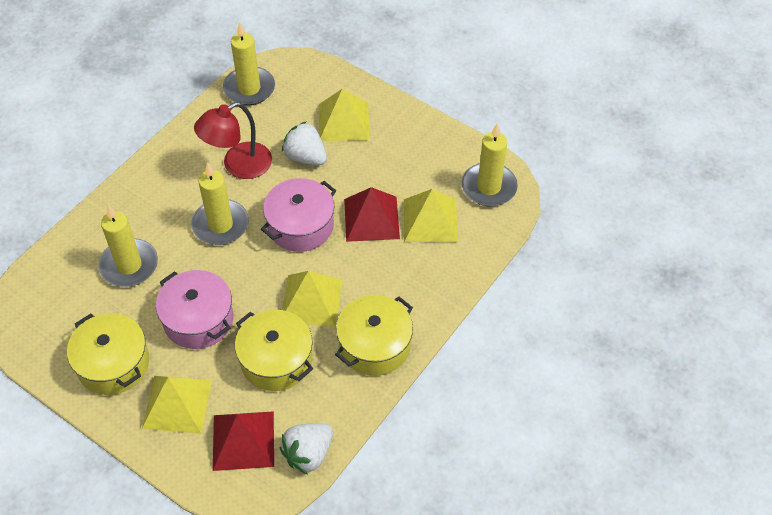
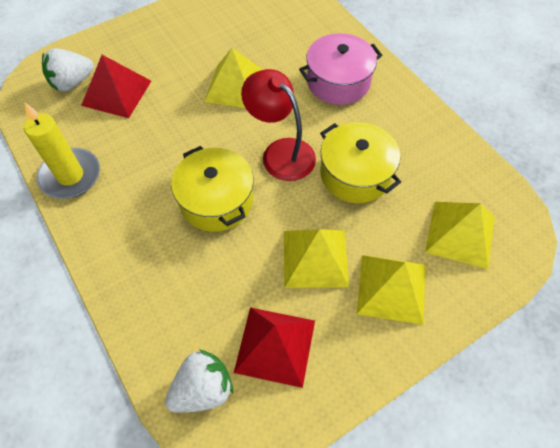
pink pot: [156,270,233,349] [261,178,336,252] = 2 -> [299,33,382,105] = 1
yellow candle: [99,204,158,287] [191,162,249,245] [223,22,275,105] [462,124,518,206] = 4 -> [24,103,100,199] = 1
yellow pot: [67,313,149,395] [235,310,313,391] [335,295,413,376] = 3 -> [171,146,254,232] [320,122,401,203] = 2

